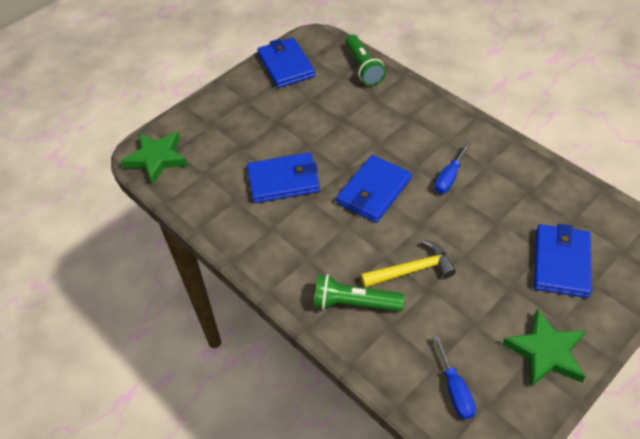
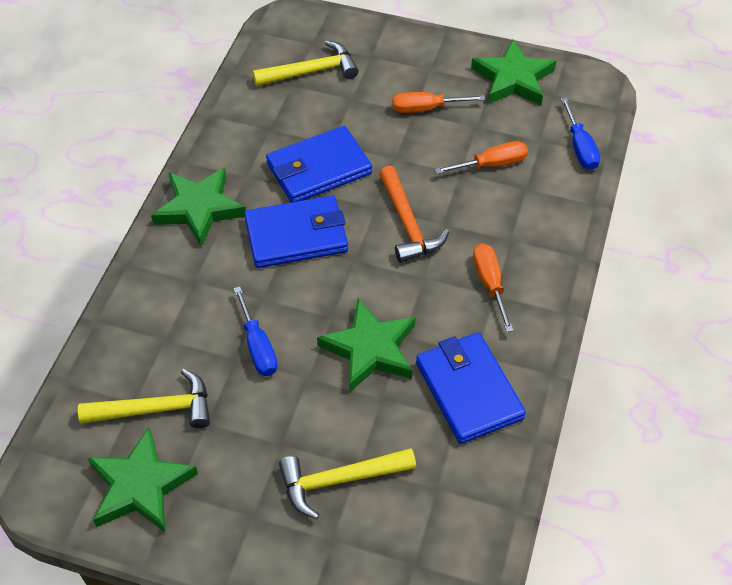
blue wallet: [247,153,320,203] [257,38,315,88] [336,155,412,223] [534,224,592,298] = 4 -> [244,195,348,268] [266,126,372,202] [416,332,526,444] = 3
green flashlight: [314,274,404,312] [345,35,386,86] = 2 -> none = 0
green star: [121,132,188,185] [502,309,585,387] = 2 -> [87,427,198,532] [151,167,246,247] [317,298,416,392] [471,40,556,105] = 4
orange hammer: none = 0 -> [379,166,449,263] = 1
orange screwdriver: none = 0 -> [392,92,485,113] [434,141,528,174] [473,243,514,332] = 3
yellow hammer: [361,240,456,288] = 1 -> [78,369,210,428] [252,40,359,86] [279,448,416,519] = 3

